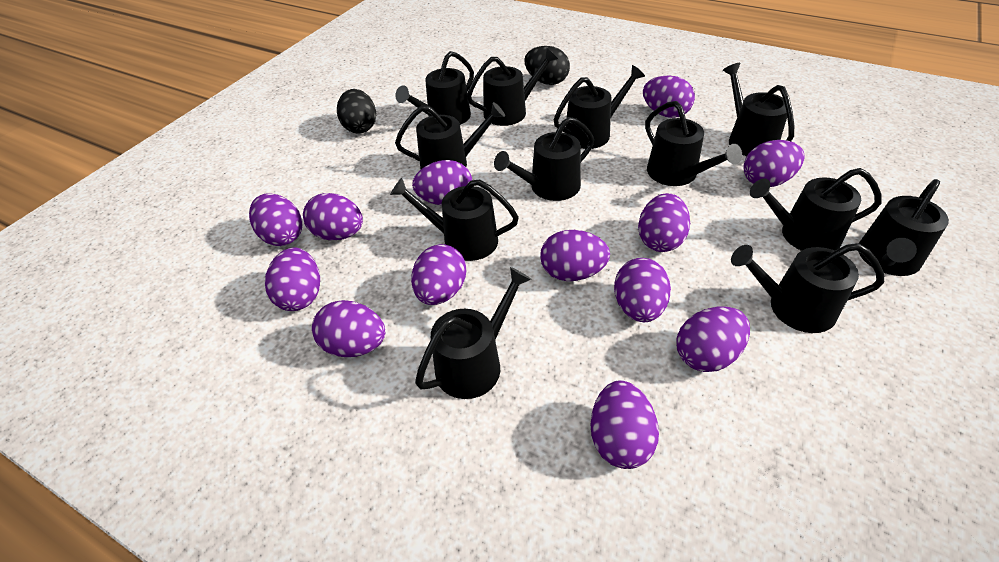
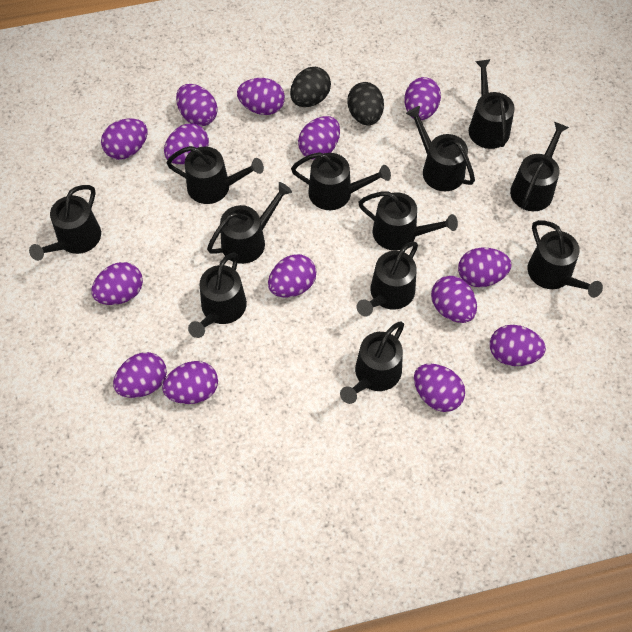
purple egg: [249,193,302,246] [265,247,320,311] [303,193,363,240] [312,300,385,357] [411,244,466,305] [412,160,472,205] [540,230,610,281] [591,380,659,469] [614,258,671,322] [638,193,690,252] [643,76,695,118] [677,306,750,372] [743,140,805,187] = 13 -> [91,262,143,305] [101,119,148,160] [113,352,167,398] [162,361,218,404] [164,124,209,164] [176,84,218,126] [237,78,285,115] [268,254,316,298] [298,116,340,160] [404,77,441,120] [414,364,465,412] [431,276,477,323] [458,247,511,287] [490,325,546,366] = 14

